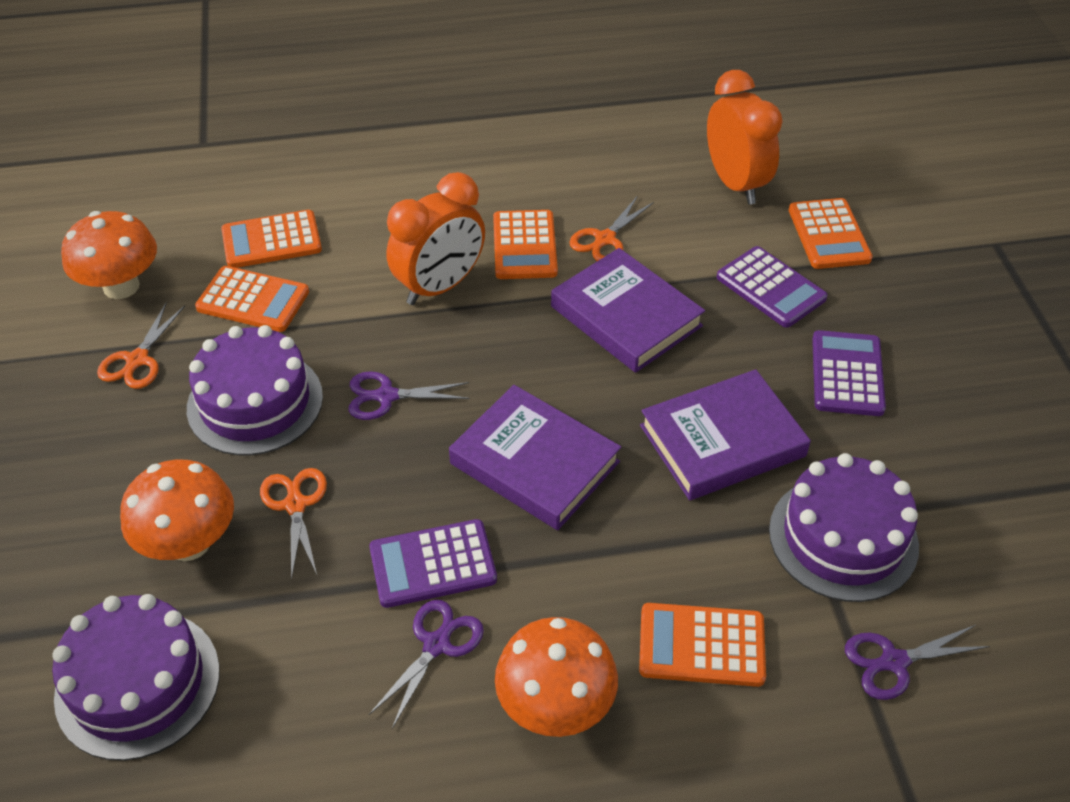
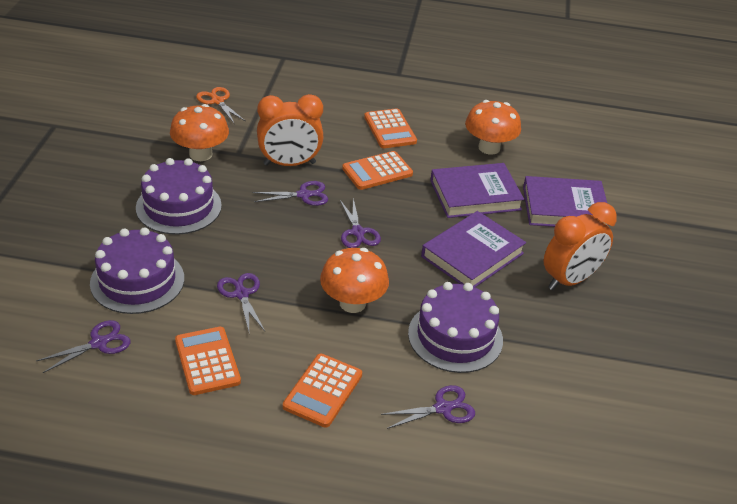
orange calculator: [195,266,309,332] [221,210,322,268] [493,210,558,279] [639,603,766,687] [789,198,873,269] = 5 -> [175,327,241,395] [283,354,362,428] [342,151,413,190] [364,108,417,148] = 4
orange scissors: [97,302,185,389] [260,468,327,580] [569,196,654,261] = 3 -> [196,87,245,123] = 1
purple calculator: [369,519,497,608] [717,246,828,328] [812,330,886,416] = 3 -> none = 0
purple scissors: [348,371,470,420] [369,600,484,728] [845,625,990,700] = 3 -> [36,320,131,373] [217,273,265,331] [252,181,328,206] [340,198,381,248] [381,385,475,429] = 5

